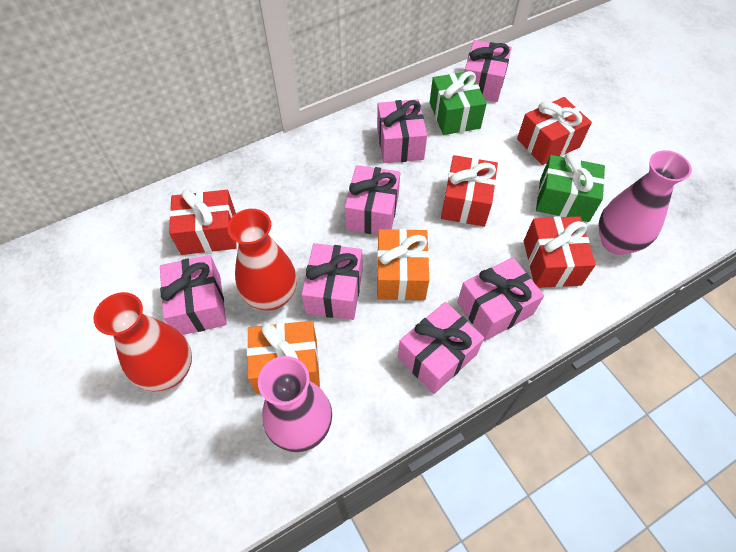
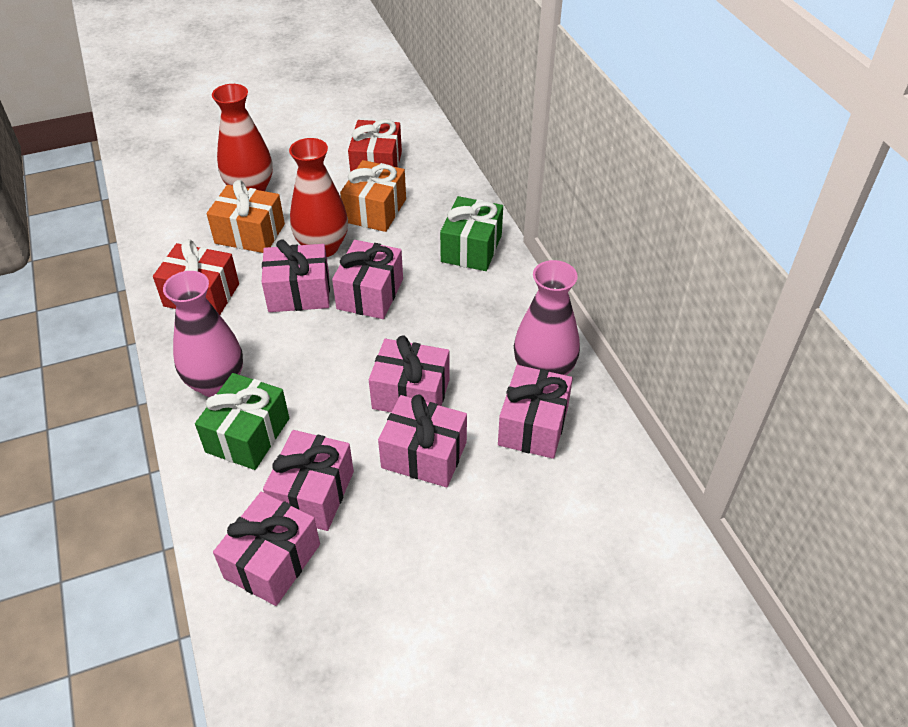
red gift: [169,189,237,255] [441,155,498,227] [517,97,592,165] [524,216,596,288] = 4 -> [153,239,239,315] [348,119,402,172] = 2

